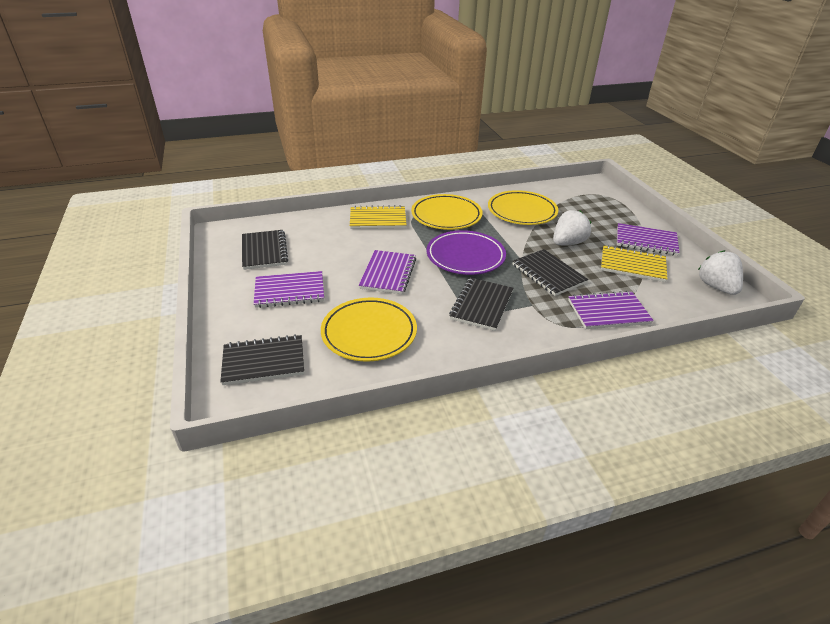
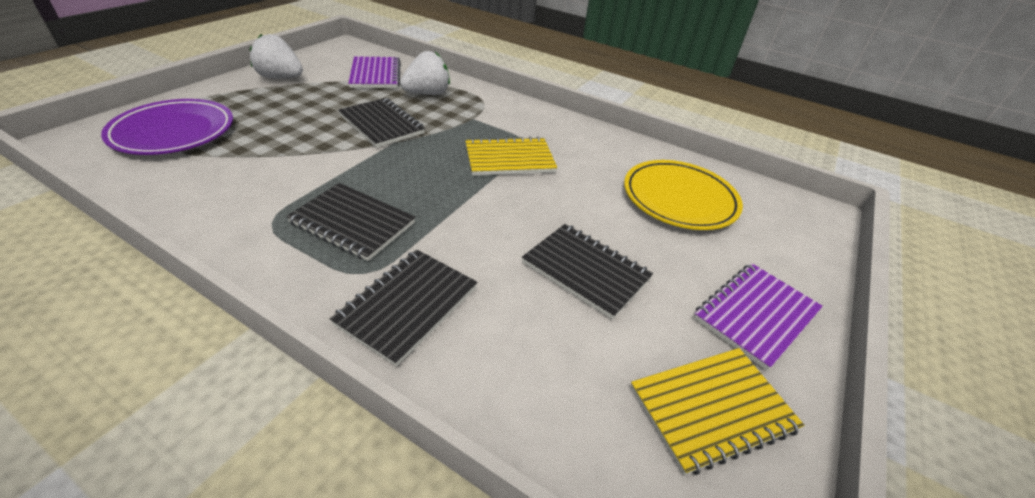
purple notebook: [254,271,324,308] [359,250,416,294] [568,291,654,329] [617,223,680,256] = 4 -> [348,56,401,88] [694,263,823,371] = 2
yellow plate: [321,298,417,362] [411,194,482,230] [488,190,558,225] = 3 -> [624,160,743,230] = 1

